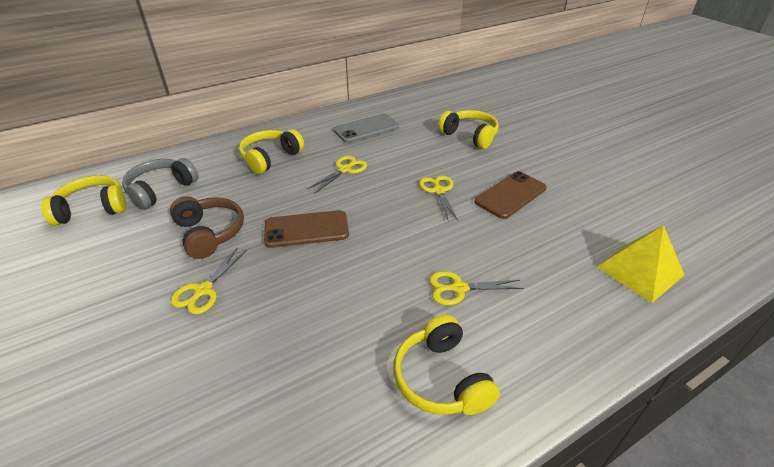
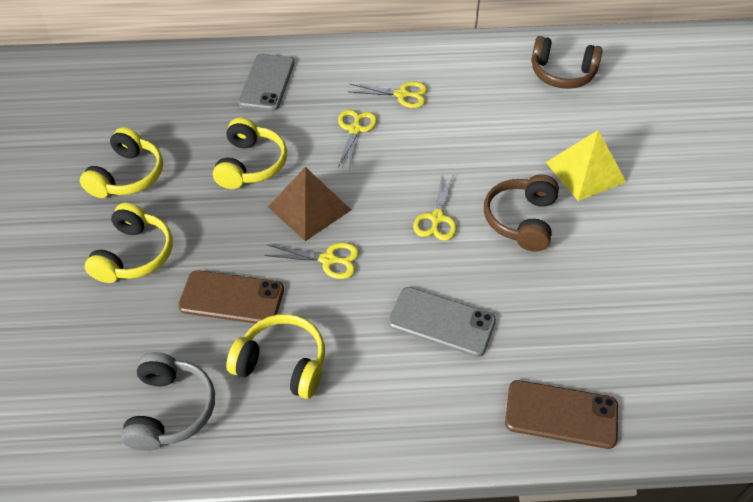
brown headphones: [170,196,244,259] = 1 -> [484,174,559,252] [531,36,602,89] = 2
brown pyramid: none = 0 -> [268,167,351,241] = 1
grey phone: [333,113,399,143] = 1 -> [238,54,294,111] [388,287,496,357] = 2

